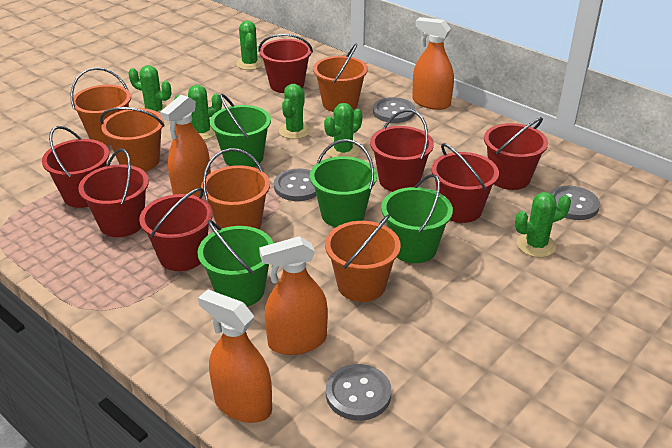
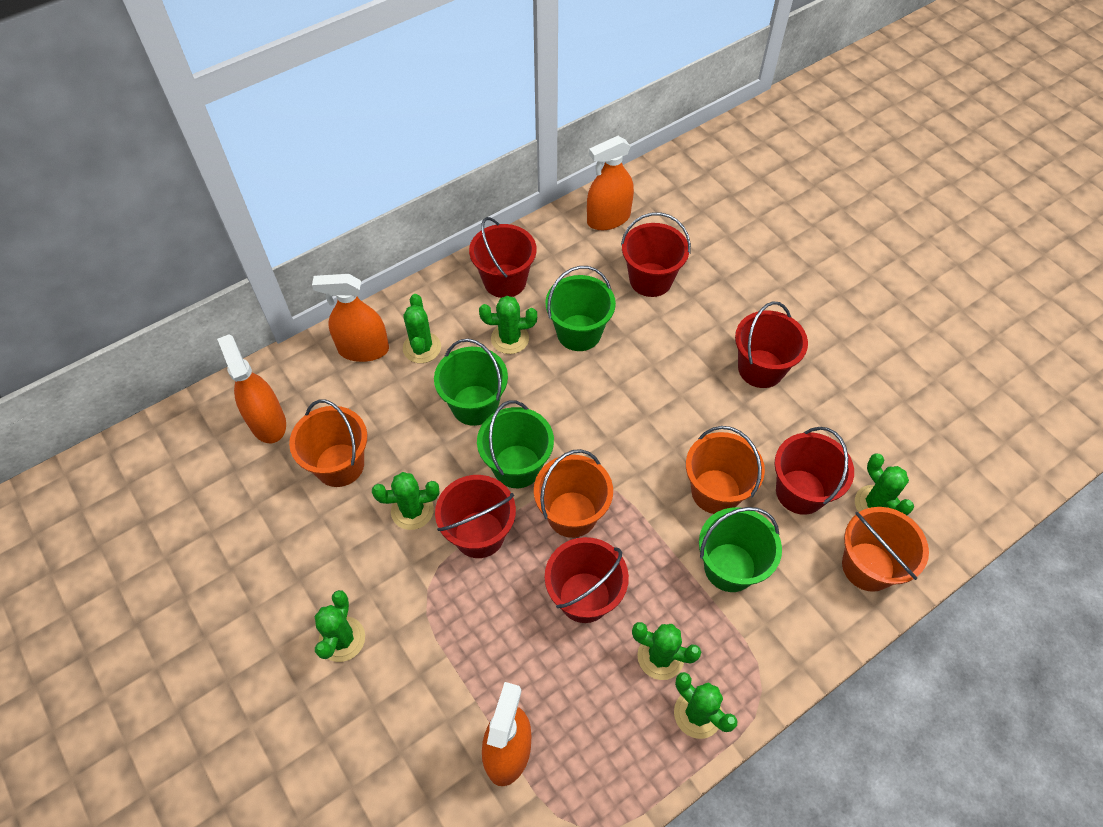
green cactus: [128,65,171,113] [174,85,222,140] [236,21,264,70] [279,84,311,139] [324,103,362,158] [515,192,571,257] = 6 -> [315,590,365,662] [372,472,439,530] [403,294,441,363] [479,296,537,354] [632,622,701,680] [674,672,738,739] [855,453,914,515] = 7
grey button: [274,169,317,201] [326,364,391,421] [373,97,415,123] [550,186,600,220] = 4 -> none = 0
orange bucket: [71,67,131,146] [100,107,165,171] [201,148,270,229] [313,43,368,112] [325,214,401,302] = 5 -> [289,399,367,487] [534,449,613,538] [686,426,765,514] [842,507,929,592] = 4
red bucket: [42,126,109,208] [78,148,149,237] [139,188,213,271] [258,34,313,93] [370,109,434,192] [431,143,499,223] [484,117,548,190] = 7 -> [435,475,516,558] [469,217,537,298] [545,537,629,623] [621,212,691,297] [735,302,808,388] [774,427,854,515] = 6

